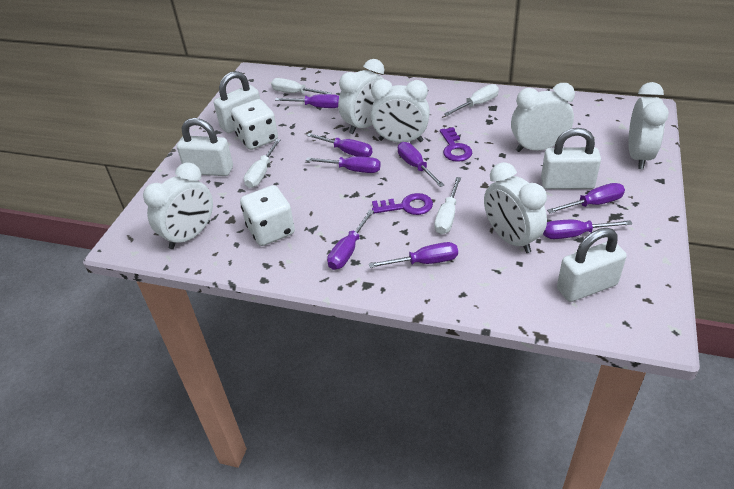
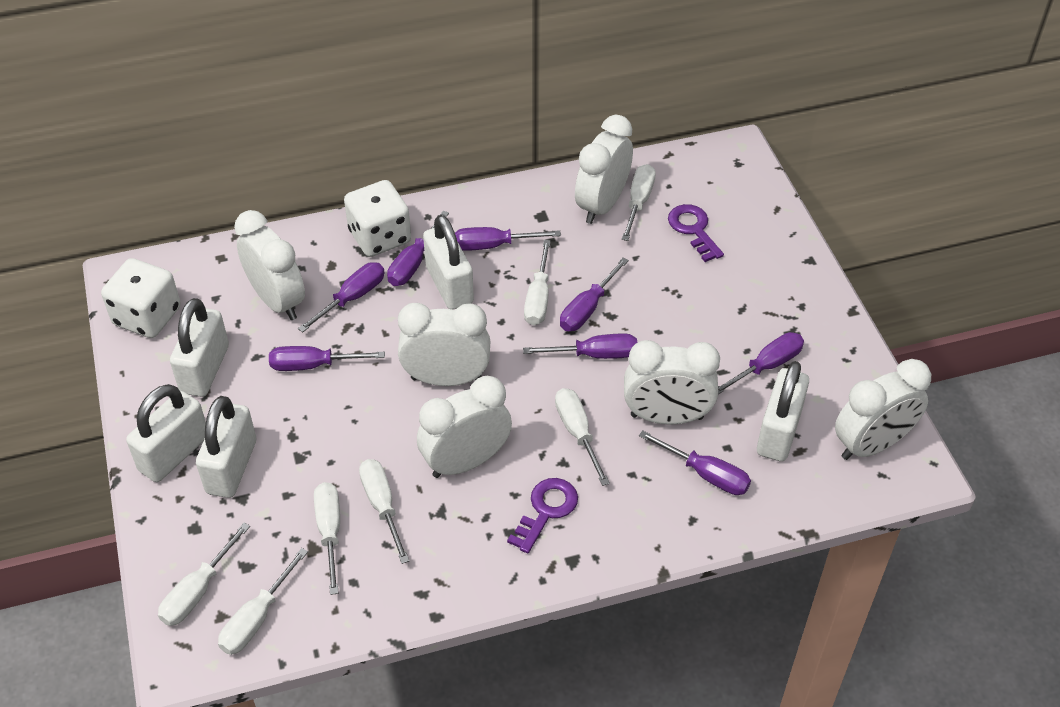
white padlock: [177,118,233,176] [214,71,260,133] [541,128,601,189] [557,228,627,302] = 4 -> [126,384,206,482] [170,298,229,397] [196,396,256,498] [423,215,474,310] [757,361,809,462] = 5
white screwdriver: [244,139,281,188] [271,78,332,94] [434,177,461,234] [444,84,499,116] = 4 -> [158,523,250,626] [218,548,308,655] [314,482,340,595] [359,459,409,564] [524,240,551,325] [555,388,610,486] [622,164,656,241] = 7

